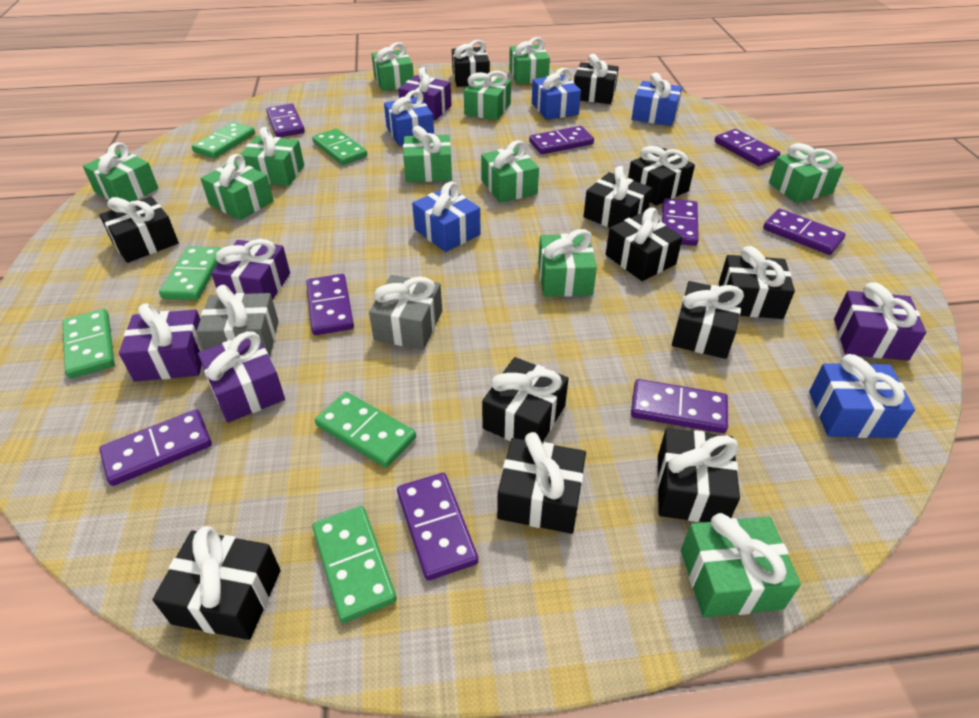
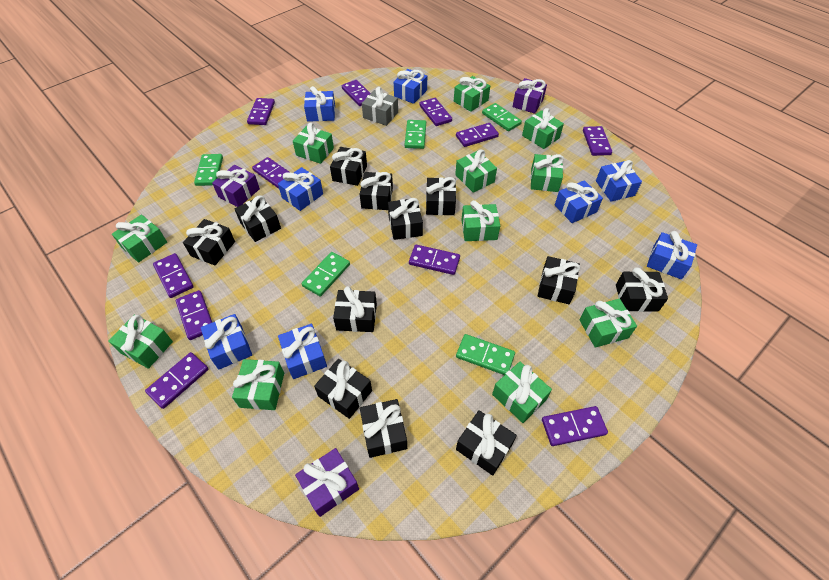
blue gift: [384,90,434,146] [412,181,480,252] [532,68,581,120] [632,73,682,126] [809,354,915,438] = 5 -> [201,314,252,370] [278,167,323,211] [278,324,327,379] [304,86,335,122] [394,69,427,104] [555,180,603,223] [596,160,642,202] [647,231,697,279] = 8
green domino: [62,309,115,379] [159,246,221,300] [192,122,255,158] [312,128,367,165] [312,506,397,623] [315,392,416,468] = 6 -> [194,154,223,186] [302,252,350,296] [405,120,426,149] [456,334,515,375] [482,103,522,131] = 5
grey gift: [196,285,279,357] [369,275,442,350] = 2 -> [362,87,398,126] = 1
purple domino: [99,409,212,486] [266,104,305,137] [306,274,354,335] [397,473,478,580] [529,126,594,154] [631,379,728,433] [662,198,699,246] [715,129,780,166] [763,209,846,255] = 9 -> [145,352,208,409] [153,253,194,298] [176,290,212,340] [247,98,275,125] [252,157,291,189] [342,80,371,106] [409,245,460,275] [419,98,452,126] [456,123,499,147] [542,406,608,446] [583,126,612,156] = 11
purple gift: [119,303,204,382] [198,331,285,423] [211,239,290,300] [398,67,452,120] [834,282,926,361] = 5 -> [212,165,260,207] [295,448,359,517] [513,78,547,114] = 3

